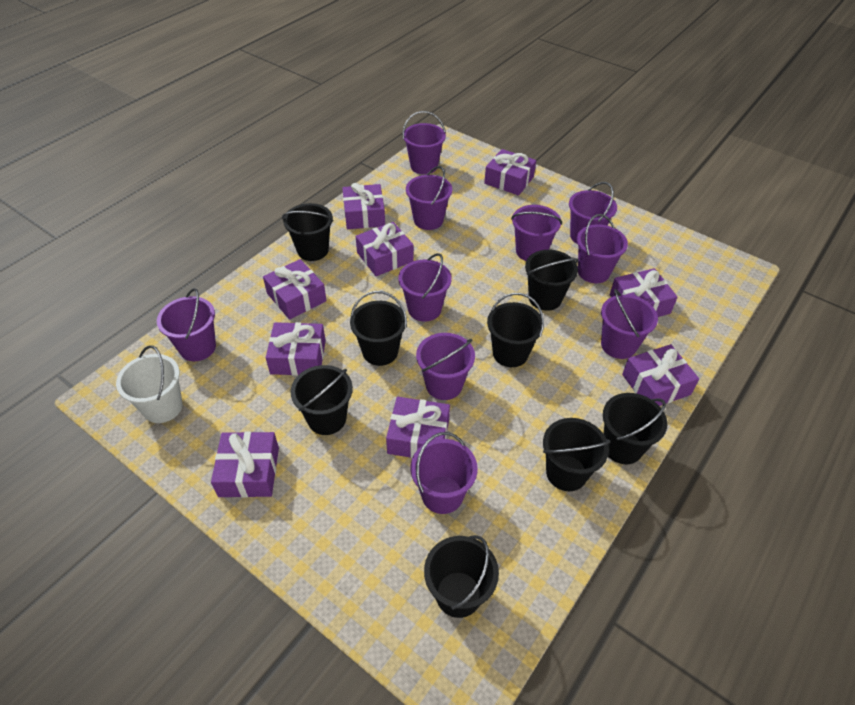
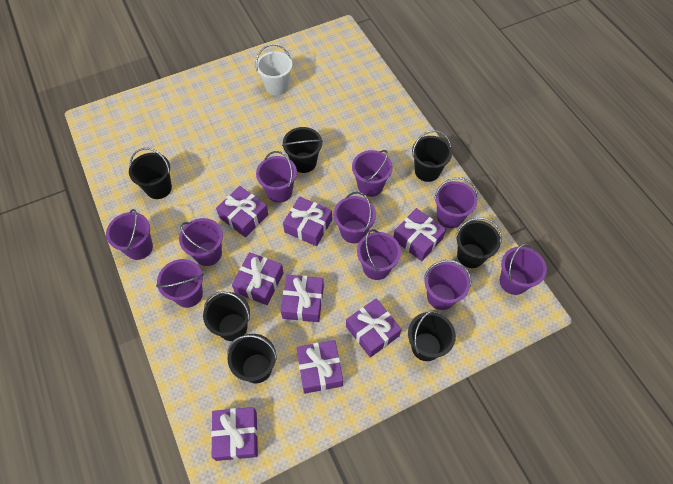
black bucket: [282,203,334,261] [291,365,353,435] [350,291,407,366] [424,535,499,618] [487,293,544,367] [525,250,579,311] [543,418,610,491] [603,393,667,464] = 8 -> [129,148,172,199] [203,291,250,341] [227,334,277,383] [282,127,323,173] [408,310,456,361] [412,130,452,182] [456,217,502,268] = 7
purple gift: [211,431,279,498] [263,259,327,320] [266,322,326,376] [342,183,385,229] [356,222,414,276] [386,397,450,458] [484,149,536,196] [610,268,677,317] [622,344,699,406] = 9 -> [211,407,258,461] [216,186,268,237] [232,252,284,305] [281,275,324,322] [283,196,332,246] [296,340,343,394] [346,298,402,357] [393,208,446,261] = 8

